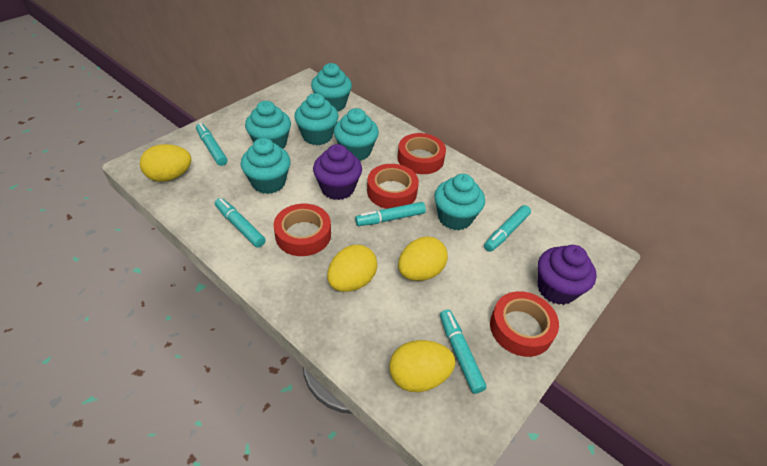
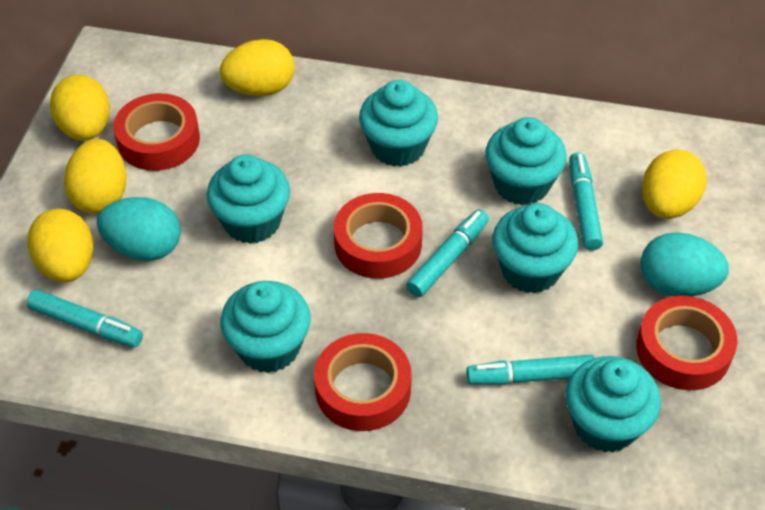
purple cupcake: [313,144,362,200] [538,245,596,305] = 2 -> none = 0
turquoise egg: none = 0 -> [97,197,181,261] [641,232,729,297] = 2
turquoise marker: [196,123,228,166] [215,198,266,248] [355,202,426,226] [440,310,487,394] [484,205,531,252] = 5 -> [27,290,143,347] [406,209,489,297] [466,355,595,385] [569,152,603,250] = 4
yellow egg: [140,144,192,182] [327,245,377,292] [389,340,455,392] [398,237,448,281] = 4 -> [27,209,93,282] [50,75,110,141] [64,139,127,214] [220,39,295,96] [642,150,707,219] = 5

